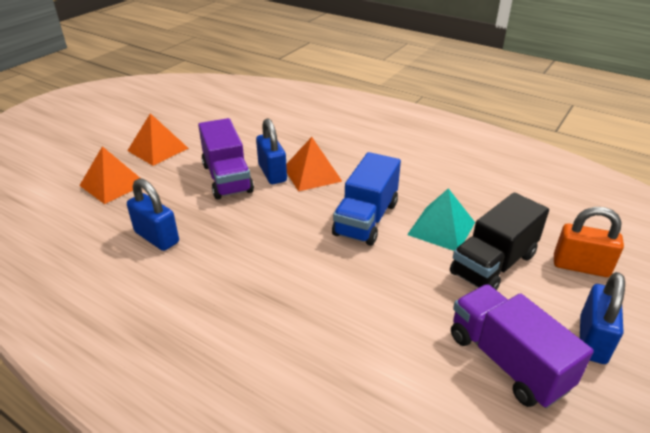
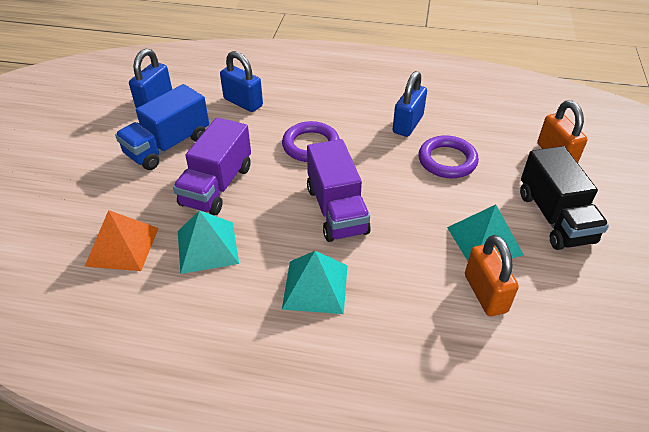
orange padlock: [554,207,624,277] = 1 -> [465,235,519,316] [537,100,588,163] = 2
orange pyramid: [79,146,140,204] [127,113,189,166] [286,137,343,192] = 3 -> [85,210,159,271] = 1
purple ring: none = 0 -> [282,121,339,162] [419,135,479,178] = 2
turquoise pyramid: [407,188,475,251] = 1 -> [178,210,239,274] [282,251,348,314] [447,205,524,261] = 3

